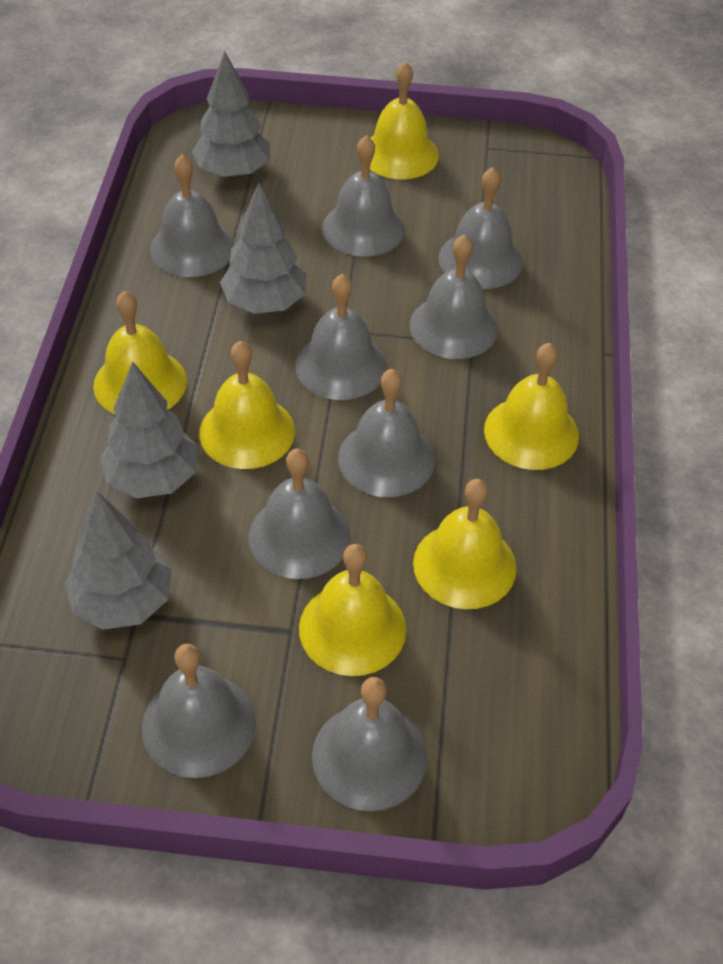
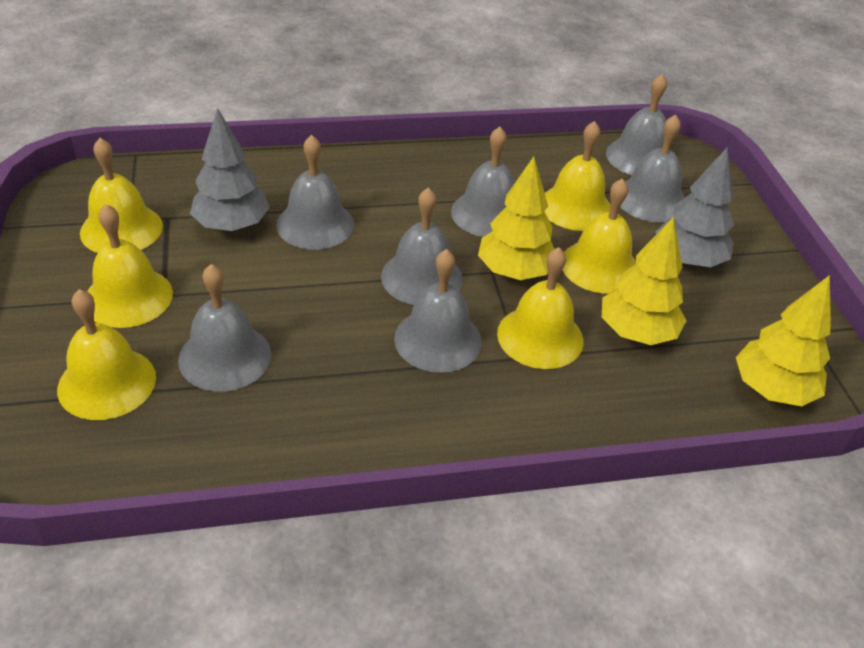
grey bell: [142,644,256,778] [150,155,235,277] [248,449,350,579] [295,274,387,400] [312,677,427,811] [322,135,405,257] [338,369,435,497] [410,235,498,359] [439,167,523,289] = 9 -> [178,264,271,392] [276,135,354,250] [381,188,463,305] [394,249,482,373] [451,127,515,237] [606,74,667,175] [620,114,685,223] = 7
grey tree: [64,491,171,630] [99,361,198,498] [192,51,270,178] [220,183,306,314] = 4 -> [190,108,270,232] [655,148,734,267] = 2
yellow tree: none = 0 -> [478,156,554,280] [602,217,687,345] [736,275,831,406] = 3

